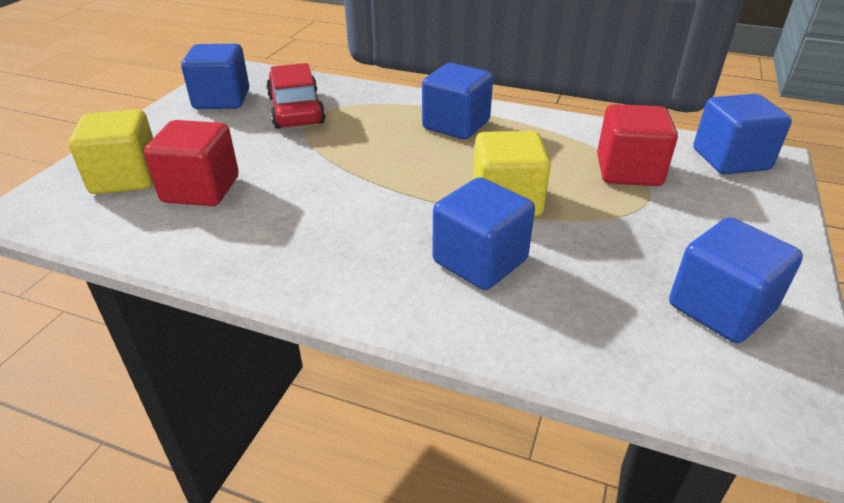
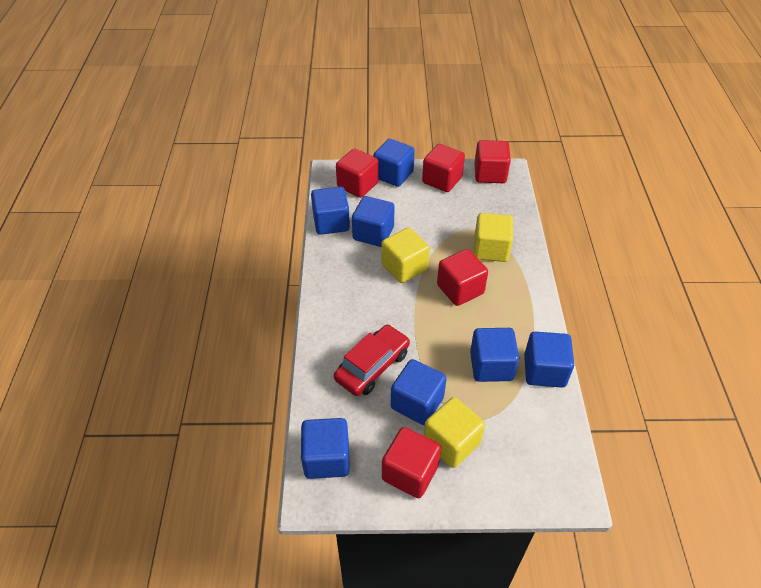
blue cube: [181,44,249,109] [422,63,493,139] [432,177,535,290] [669,217,803,343] [693,94,792,174] = 5 -> [301,418,350,479] [311,187,350,235] [352,196,395,247] [373,139,415,187] [391,359,447,425] [470,328,519,382] [524,332,574,388] = 7
red cube: [144,120,239,206] [597,104,678,186] = 2 -> [336,148,379,198] [382,427,441,499] [422,144,465,192] [437,249,488,306] [475,140,511,183] = 5
yellow cube: [69,109,153,194] [473,131,551,217] = 2 -> [381,228,430,283] [424,397,485,468] [474,213,513,262] = 3

